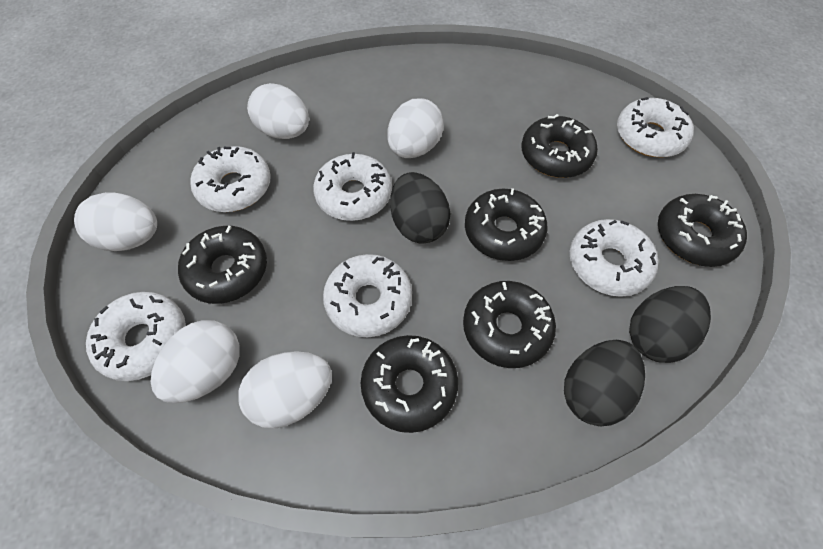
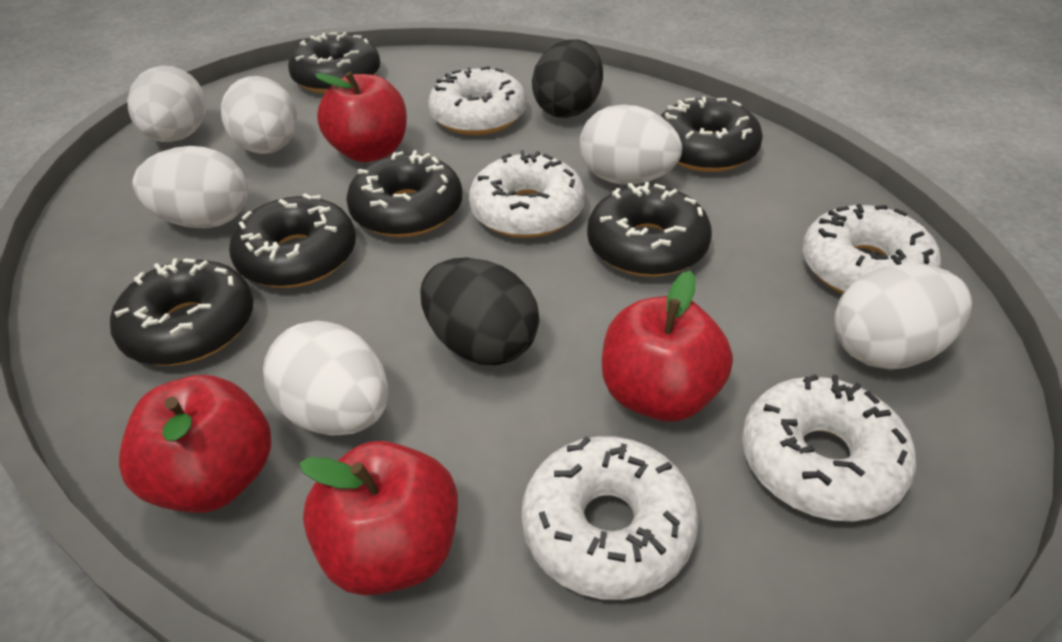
black egg: [390,172,451,244] [564,340,645,426] [629,286,711,363] = 3 -> [420,257,539,365] [532,39,603,118] = 2
red apple: none = 0 -> [119,375,271,513] [299,441,458,596] [315,72,407,162] [602,271,733,422] = 4
white donut: [86,292,186,381] [190,146,271,212] [313,152,392,221] [323,254,412,337] [570,219,658,297] [617,97,694,158] = 6 -> [428,66,527,135] [469,150,585,238] [522,436,699,600] [742,374,916,521] [803,204,941,294] = 5
white egg: [74,192,157,251] [151,320,240,403] [238,351,332,429] [247,83,309,139] [387,98,444,158] = 5 -> [127,66,206,142] [132,146,248,229] [221,76,297,154] [263,321,388,435] [579,105,682,185] [834,264,972,370] = 6

